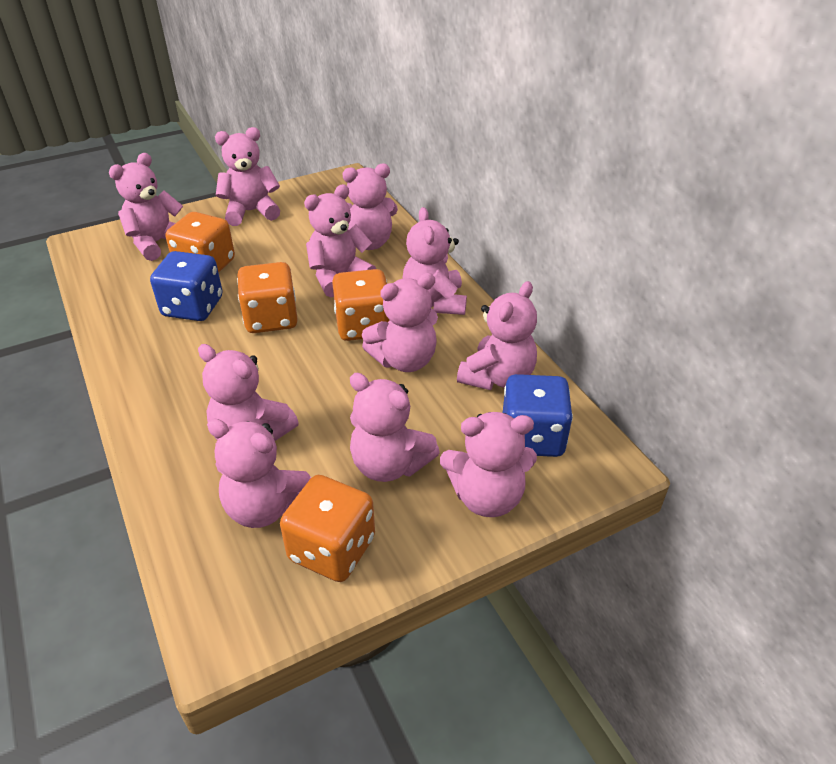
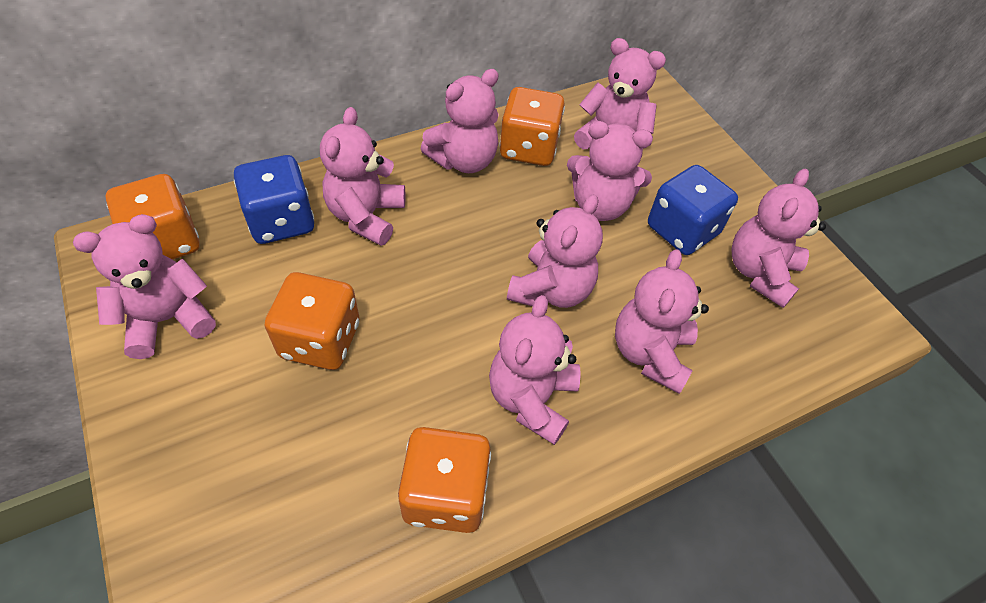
pink teddy bear: [109,153,183,261] [198,344,299,441] [207,419,311,528] [215,127,280,226] [304,184,376,297] [342,163,398,250] [350,373,440,482] [362,273,438,372] [403,207,467,315] [440,412,537,517] [457,281,537,390] = 11 -> [73,214,216,359] [320,107,405,246] [421,69,499,173] [489,295,581,445] [507,194,603,308] [567,121,653,221] [574,38,666,149] [615,249,709,394] [731,169,826,308] = 9

